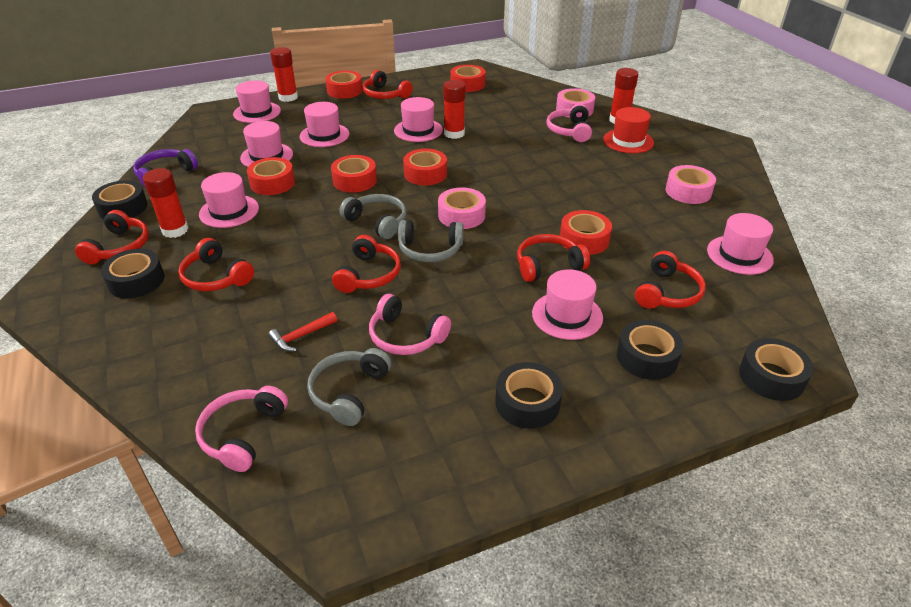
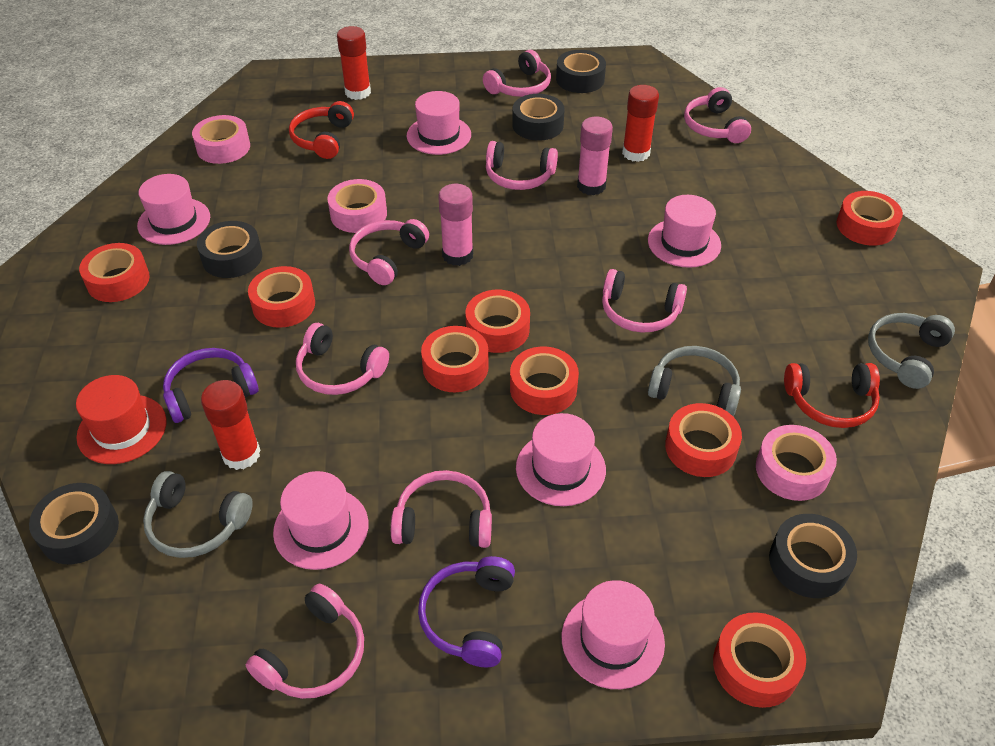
pink glue stick: none = 0 -> [438,184,473,266] [577,116,613,195] = 2
pink hat: [199,172,259,228] [233,80,281,123] [240,121,293,167] [300,102,349,147] [394,97,443,142] [532,269,603,340] [707,213,774,275] = 7 -> [137,174,210,245] [273,471,368,570] [407,91,471,155] [516,413,606,506] [562,580,665,689] [648,195,721,268] = 6
pink headphones: [195,386,288,472] [369,294,451,355] [546,104,592,142] = 3 -> [246,584,364,699] [296,323,389,395] [349,219,429,285] [391,470,492,548] [483,50,551,97] [486,141,558,190] [602,269,687,333] [684,87,751,143] = 8
purple headphones: [133,149,198,188] = 1 -> [163,348,259,423] [418,556,515,667] = 2
red glue stick: [143,168,189,238] [270,47,298,102] [443,80,466,139] [609,68,638,124] = 4 -> [201,380,261,470] [337,26,371,100] [622,85,659,162] = 3
red hammer: [268,312,337,352] = 1 -> none = 0
red headphones: [75,210,149,264] [178,238,254,291] [332,235,401,293] [363,70,413,99] [517,234,590,282] [635,251,706,309] = 6 -> [289,101,354,159] [784,363,880,428] = 2
red tape: [247,157,295,195] [325,71,363,99] [331,155,377,193] [403,149,447,185] [451,65,486,92] [560,210,612,255] = 6 -> [79,243,150,302] [248,266,315,328] [421,326,489,392] [466,290,530,353] [510,347,579,415] [665,403,742,477] [713,612,806,708] [837,191,903,246] = 8

